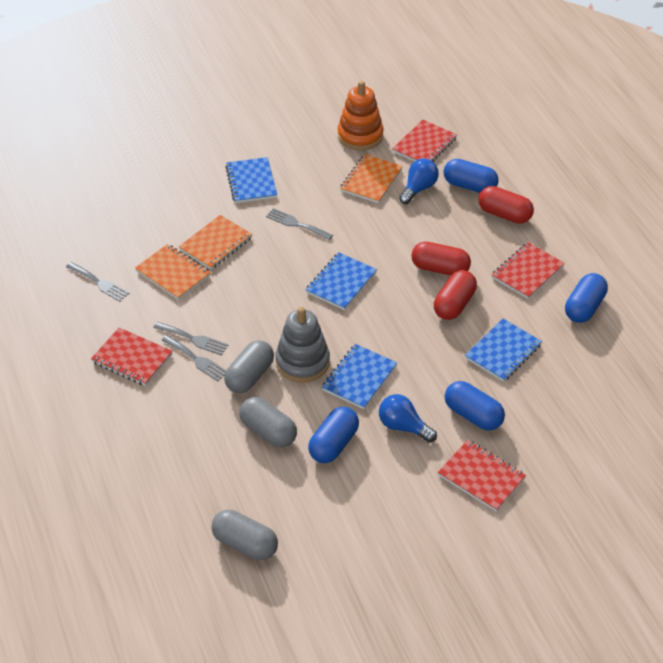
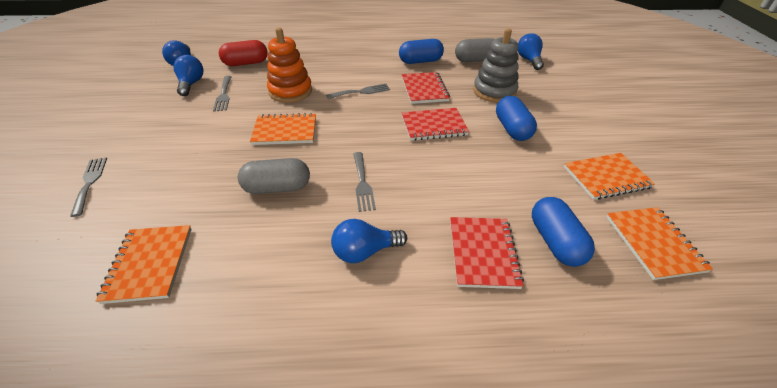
blue capsule: [308,407,359,463] [443,159,499,193] [445,381,505,430] [565,273,608,323] = 4 -> [399,39,444,64] [496,96,537,141] [532,197,595,267] = 3
blue light bulb: [379,394,437,443] [399,158,439,204] = 2 -> [162,40,191,66] [173,55,203,96] [331,219,407,263] [518,33,544,70] = 4
blue notebook: [226,157,277,203] [306,252,377,310] [322,344,397,409] [465,319,542,382] = 4 -> none = 0
grey capsule: [211,510,278,560] [224,340,274,393] [239,397,297,447] = 3 -> [238,158,310,194] [455,38,495,62] = 2
orange notebook: [135,244,211,300] [179,215,252,270] [340,154,403,203] = 3 -> [96,225,192,304] [250,113,316,145] [564,153,655,200] [606,207,713,280] = 4
red capsule: [411,242,471,276] [434,270,477,320] [478,186,534,224] = 3 -> [219,40,268,66] = 1
red notebook: [91,328,173,386] [392,120,457,162] [438,440,526,512] [492,242,565,299] = 4 -> [402,72,450,104] [402,108,469,141] [450,217,524,289] = 3

